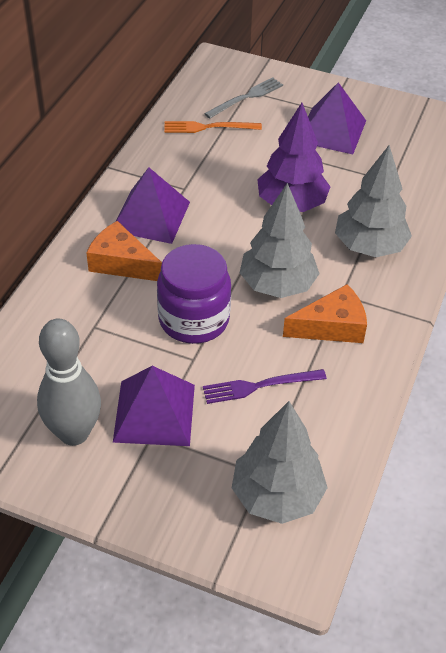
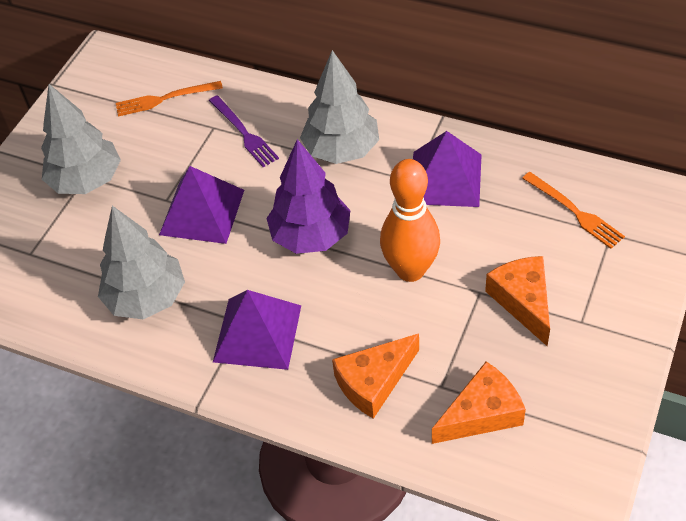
grey bowling pin: [37,319,101,446] = 1 -> none = 0
grey fork: [204,77,283,118] = 1 -> none = 0
orange bowling pin: none = 0 -> [380,159,440,282] = 1
orange cheese: [86,221,162,281] [283,284,367,343] = 2 -> [332,333,419,419] [432,361,526,444] [485,256,550,346] = 3
orange fork: [164,121,262,133] = 1 -> [116,81,223,117] [522,172,625,249] = 2
purple jar: [157,244,231,344] = 1 -> none = 0

